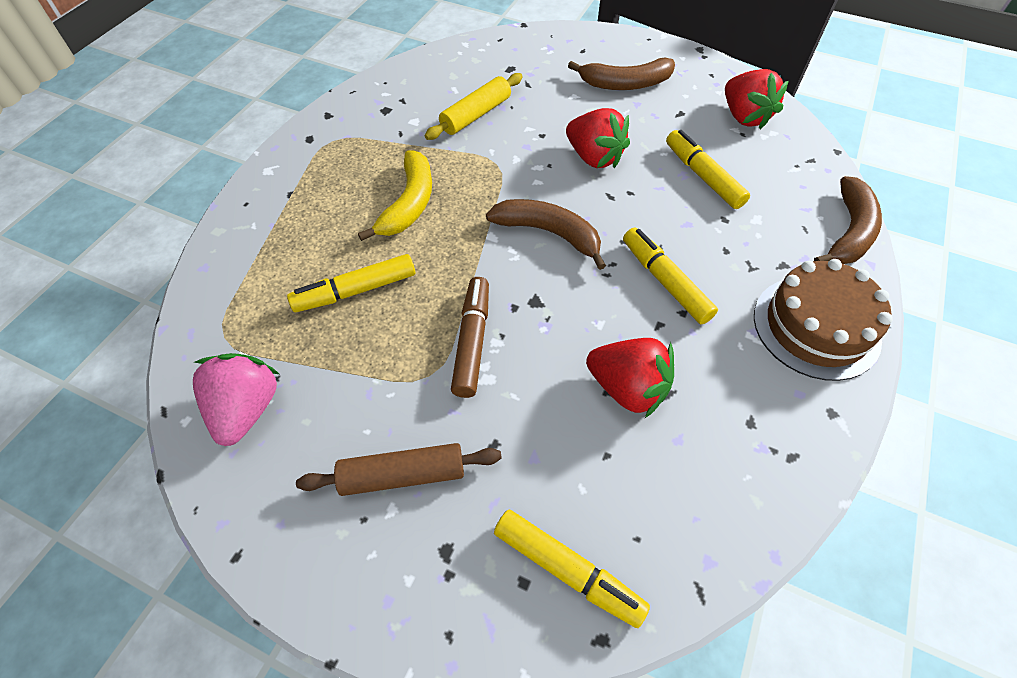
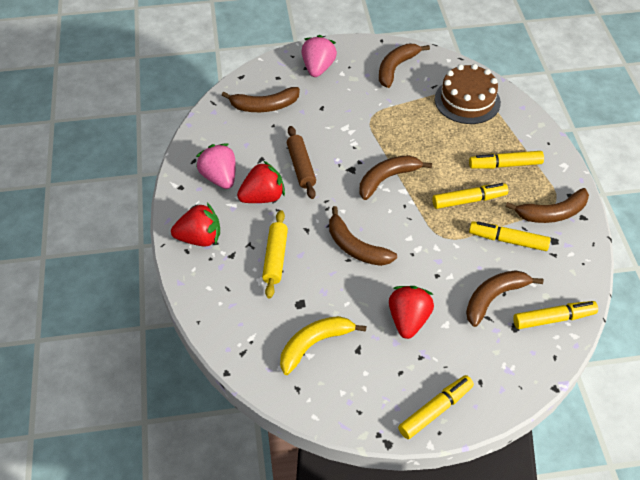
brown banana: [486,199,606,270] [568,57,675,90] [814,176,882,264] = 3 -> [222,87,300,112] [329,206,397,266] [360,155,432,200] [379,44,430,88] [466,270,543,327] [505,188,589,223] = 6
brown marker: [451,277,489,398] = 1 -> none = 0
pink strawberry: [193,353,279,446] = 1 -> [196,144,236,189] [302,35,337,77] = 2
yellow marker: [287,254,415,312] [494,509,650,628] [623,228,718,324] [666,130,750,209] = 4 -> [398,375,474,439] [432,183,508,209] [469,151,544,169] [469,221,551,251] [513,301,598,329] = 5

